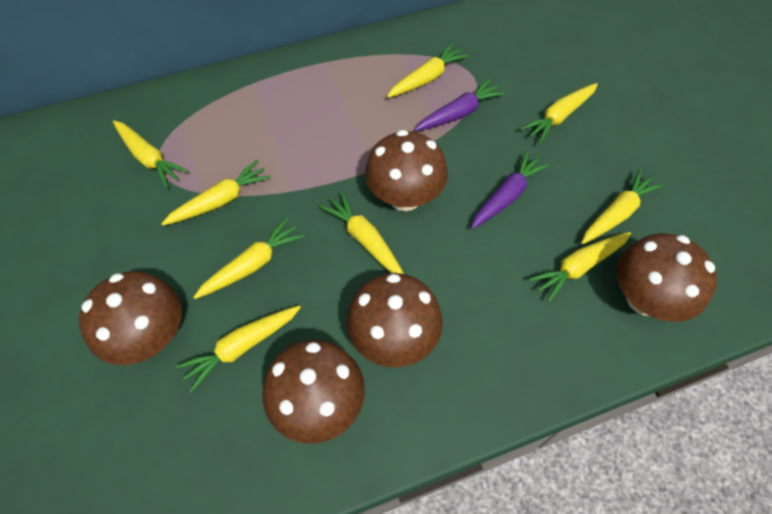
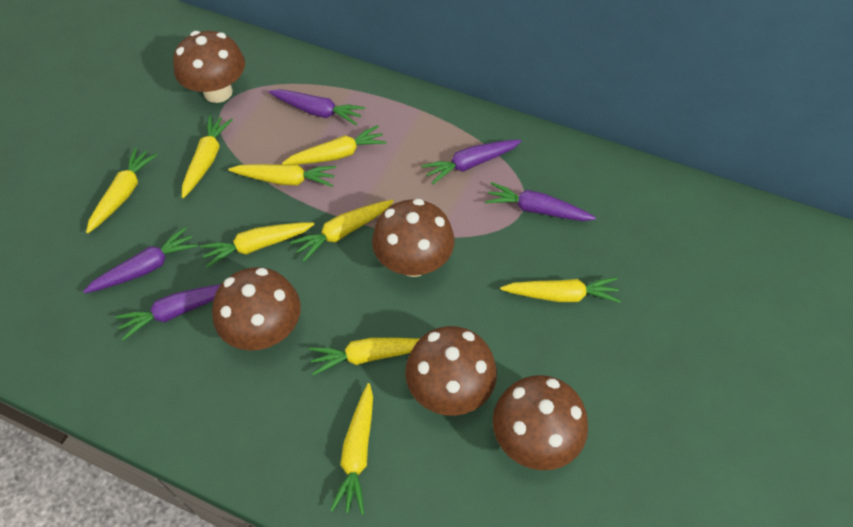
purple carrot: [414,79,505,131] [471,151,550,229] = 2 -> [83,227,198,293] [115,284,221,340] [268,89,365,125] [421,140,521,185] [485,182,596,221] = 5

